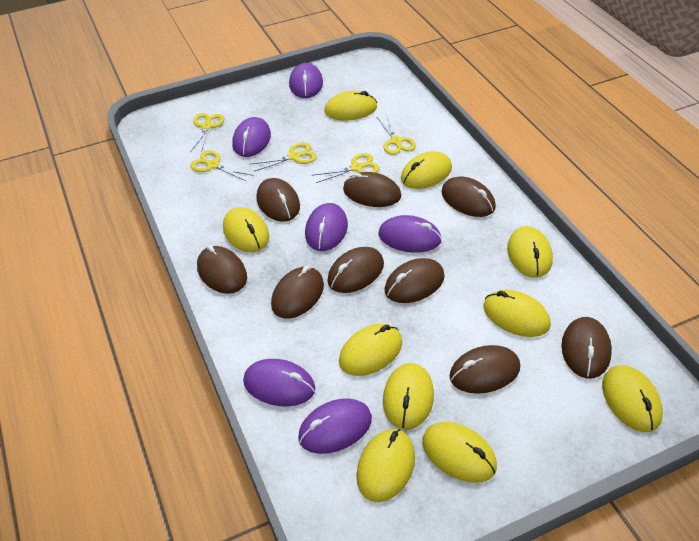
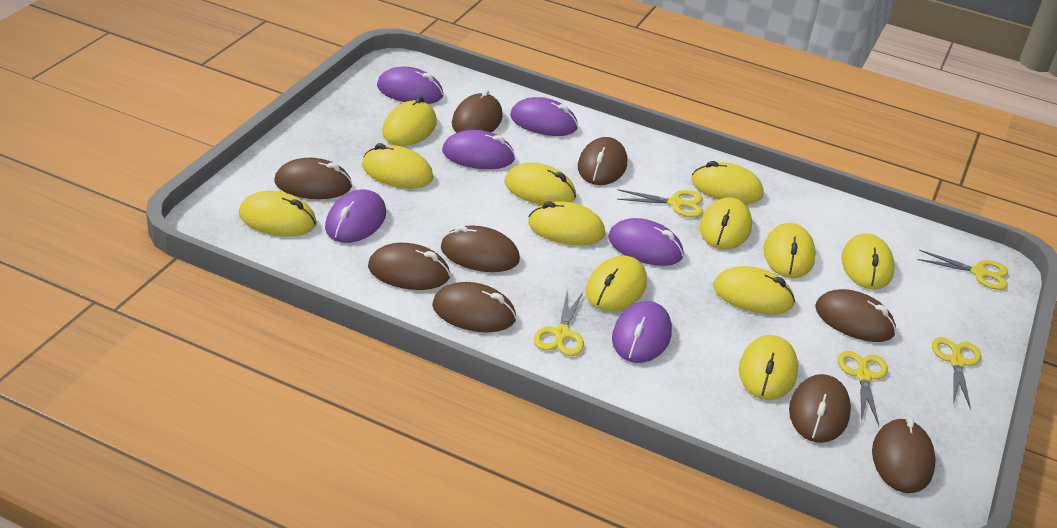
yellow mouse: [223,207,269,252] [324,91,377,121] [339,324,402,376] [356,429,415,502] [383,363,434,430] [401,151,452,189] [422,422,497,483] [483,290,551,337] [507,226,553,278] [602,365,663,432] = 10 -> [239,191,317,236] [362,143,433,188] [382,97,437,146] [504,163,576,205] [528,201,605,245] [586,255,647,311] [692,161,763,204] [700,197,752,250] [714,266,795,314] [739,335,798,400] [763,223,816,278] [842,233,895,290] = 12

